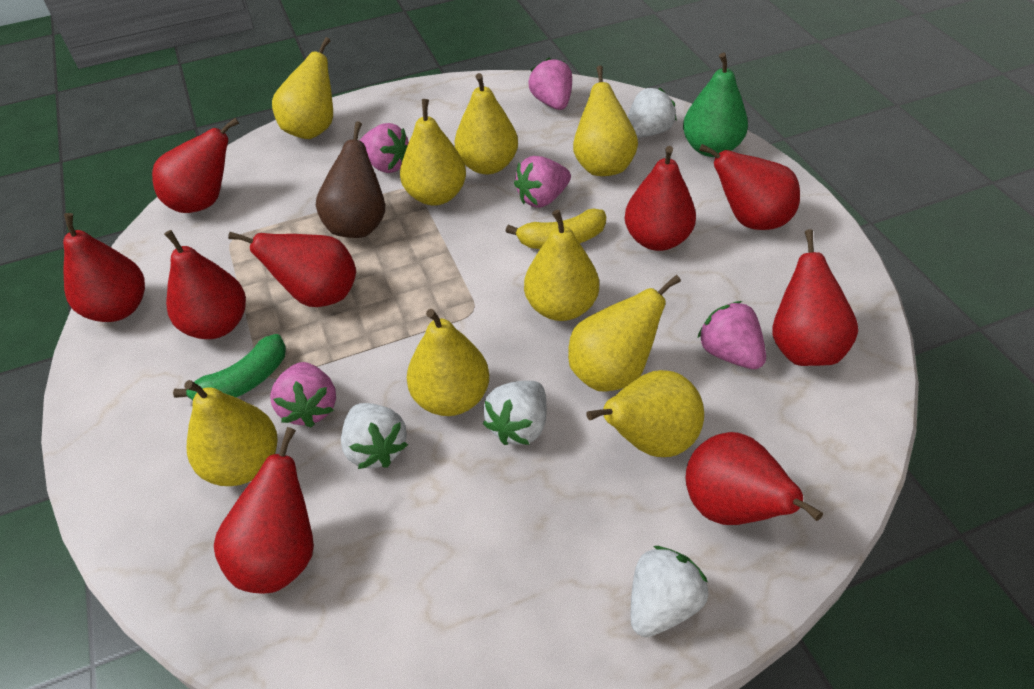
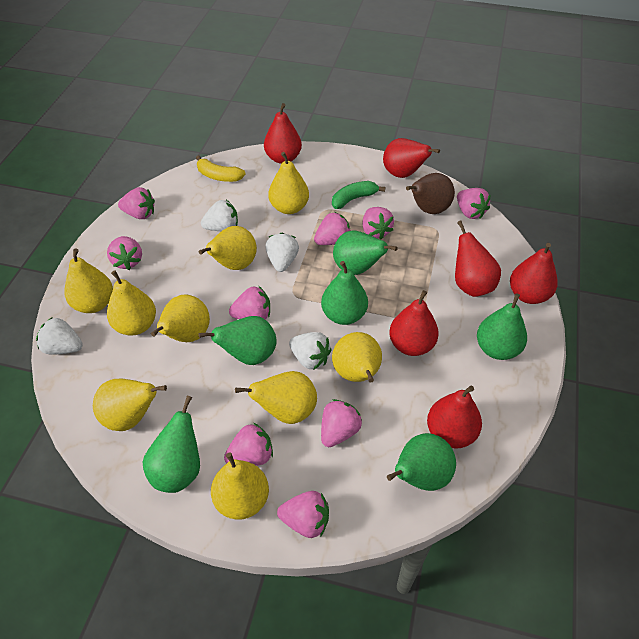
green pear: [683,53,748,157] = 1 -> [142,396,200,493] [198,316,277,365] [321,261,368,325] [333,231,398,275] [387,433,456,491] [477,293,527,360] = 6
pink strawberry: [270,362,336,428] [359,123,409,173] [514,156,571,208] [528,58,572,110] [698,301,766,369] = 5 -> [107,236,142,270] [118,187,155,219] [224,423,273,466] [229,286,270,319] [277,491,329,538] [314,212,351,245] [321,399,362,447] [362,207,394,239] [457,188,491,219] = 9
red pear: [63,213,145,322] [152,118,239,213] [164,230,246,339] [214,427,314,594] [228,232,356,307] [625,146,696,251] [686,432,823,525] [699,144,800,230] [772,229,858,366] = 9 -> [264,103,302,164] [383,138,440,178] [389,290,439,356] [427,386,482,449] [455,220,501,297] [510,243,558,304] = 6

